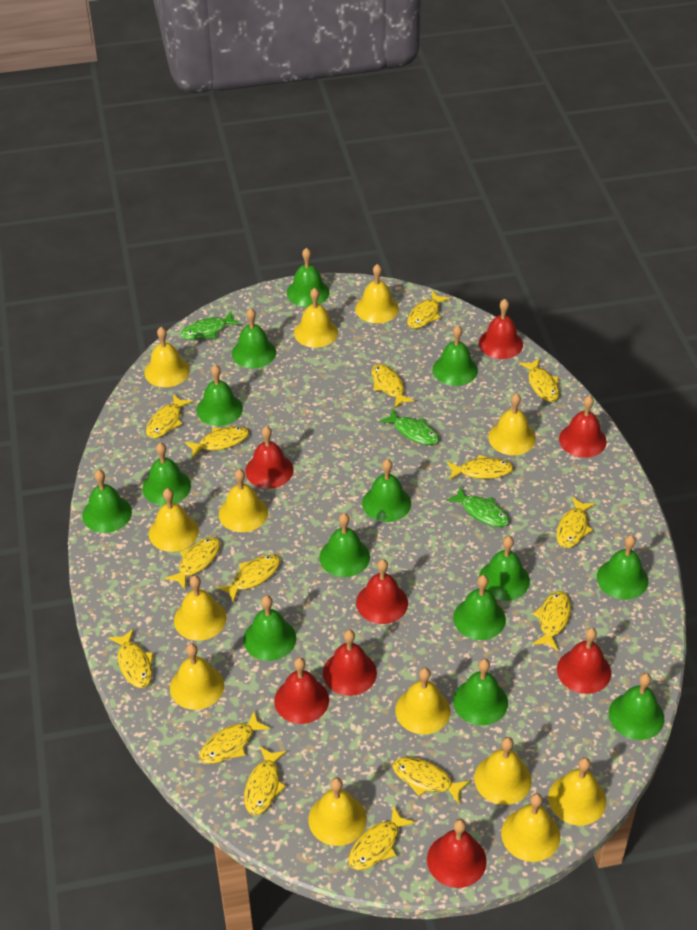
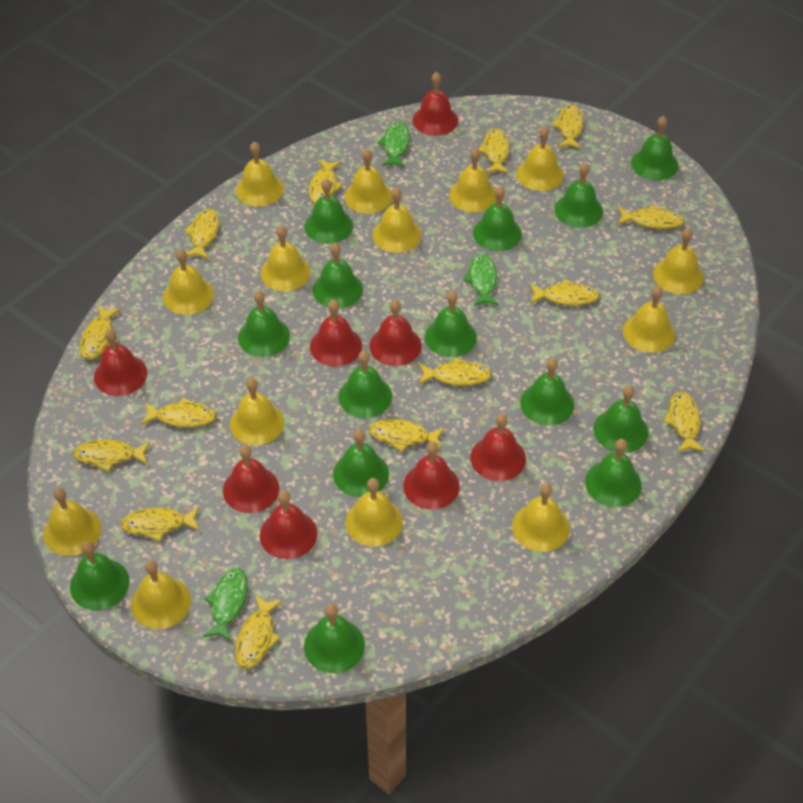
yellow bell: [144,327,190,387] [149,488,199,552] [170,643,224,710] [174,575,226,641] [219,469,268,532] [294,288,338,348] [308,778,367,846] [355,264,399,323] [395,668,450,734] [474,737,532,805] [488,393,536,455] [501,793,560,862] [548,757,606,826] = 13 -> [43,488,101,556] [131,560,191,629] [163,249,214,315] [230,378,284,445] [236,142,284,206] [261,225,311,291] [344,149,392,214] [346,478,403,546] [373,187,421,253] [449,148,497,213] [512,483,570,552] [516,127,564,191] [623,286,675,353] [653,228,704,294] = 14
yellow fish: [109,629,153,688] [146,394,193,439] [165,537,220,589] [185,426,249,459] [199,711,271,764] [217,554,280,603] [244,746,287,815] [349,805,415,870] [372,364,415,408] [392,757,470,804] [407,291,450,329] [447,455,514,480] [519,358,559,402] [533,591,571,650] [556,497,595,548] = 15 -> [73,439,150,472] [80,305,121,360] [121,506,199,541] [141,397,217,427] [184,209,219,259] [235,595,283,669] [309,159,343,204] [369,419,445,452] [419,357,492,386] [478,128,509,173] [530,279,600,306] [552,104,583,149] [617,205,685,229] [664,391,705,452] = 14

